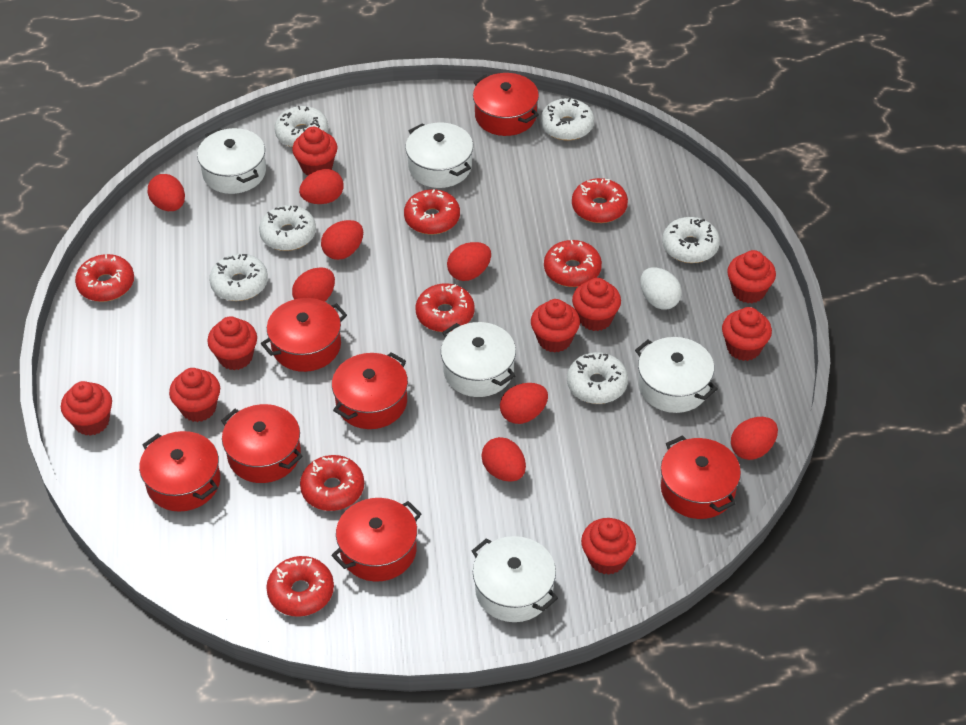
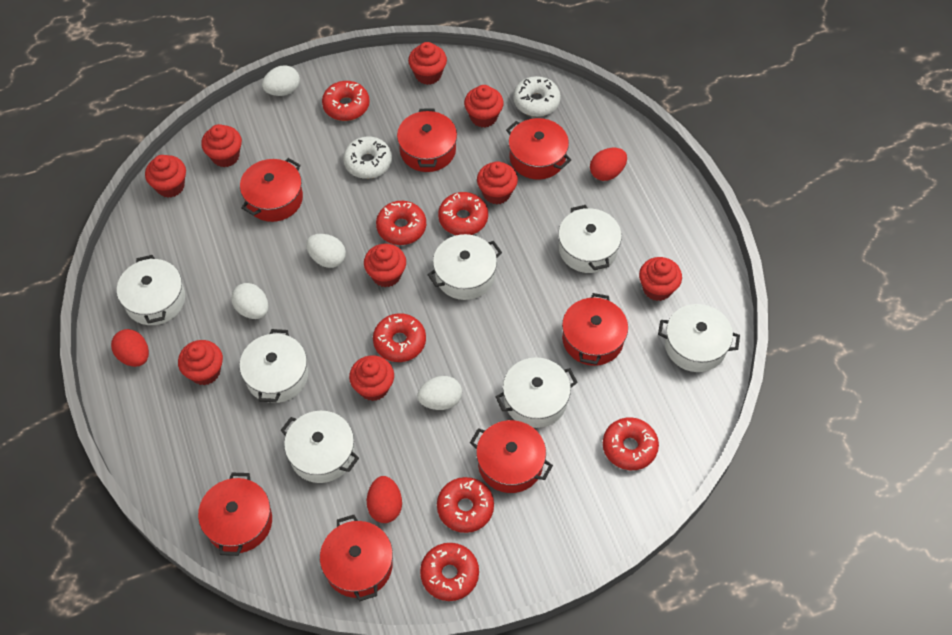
red egg: [147,174,185,211] [292,267,335,302] [299,169,343,204] [321,220,363,260] [447,242,491,281] [481,437,526,482] [500,383,548,424] [731,417,778,460] = 8 -> [111,329,149,367] [367,476,402,523] [590,148,627,181] = 3
white donut: [209,254,268,301] [259,205,316,251] [274,106,328,147] [541,98,594,141] [567,352,628,404] [662,217,720,263] = 6 -> [343,136,392,179] [513,76,561,117] = 2
white egg: [640,267,682,310] = 1 -> [231,283,269,319] [262,65,300,96] [306,234,346,268] [417,376,462,410] = 4
white pot: [197,128,266,194] [405,123,473,188] [441,322,516,397] [472,536,558,622] [635,337,718,413] = 5 -> [117,255,185,325] [240,329,308,403] [281,411,359,483] [428,234,502,300] [496,357,578,428] [558,205,622,273] [658,304,740,372] = 7

